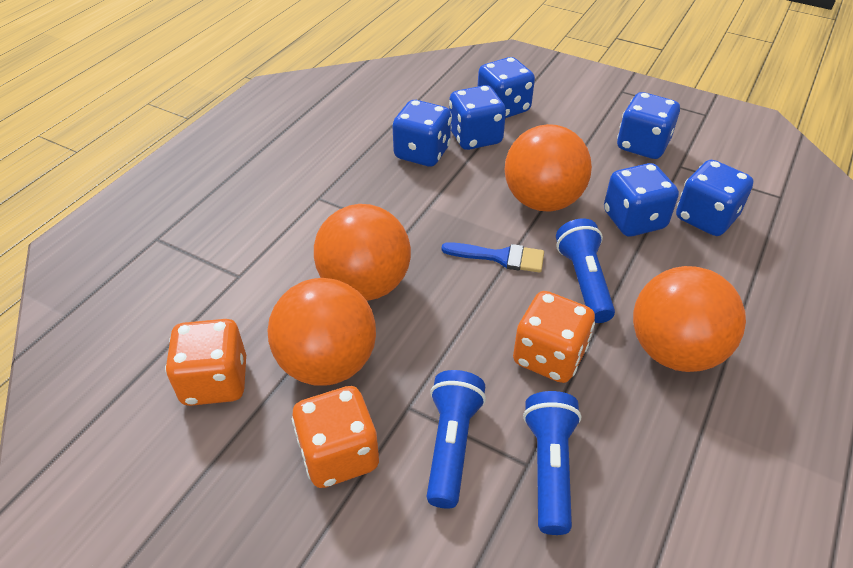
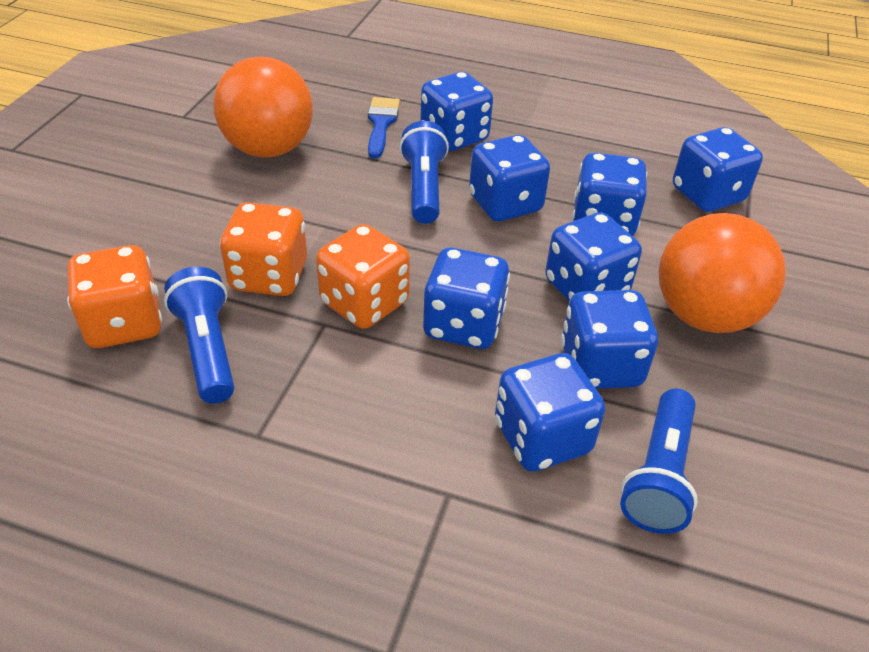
blue dice: [392,100,451,167] [449,85,506,150] [477,57,535,118] [604,163,679,237] [617,92,680,159] [676,160,754,236] = 6 -> [420,72,493,151] [423,248,510,349] [469,135,550,221] [495,353,605,471] [545,212,642,301] [561,290,658,389] [572,153,647,236] [673,127,763,212] = 8
orange ball: [267,278,376,386] [314,204,411,301] [505,124,592,212] [633,266,746,372] = 4 -> [213,56,313,158] [659,213,786,333] = 2

